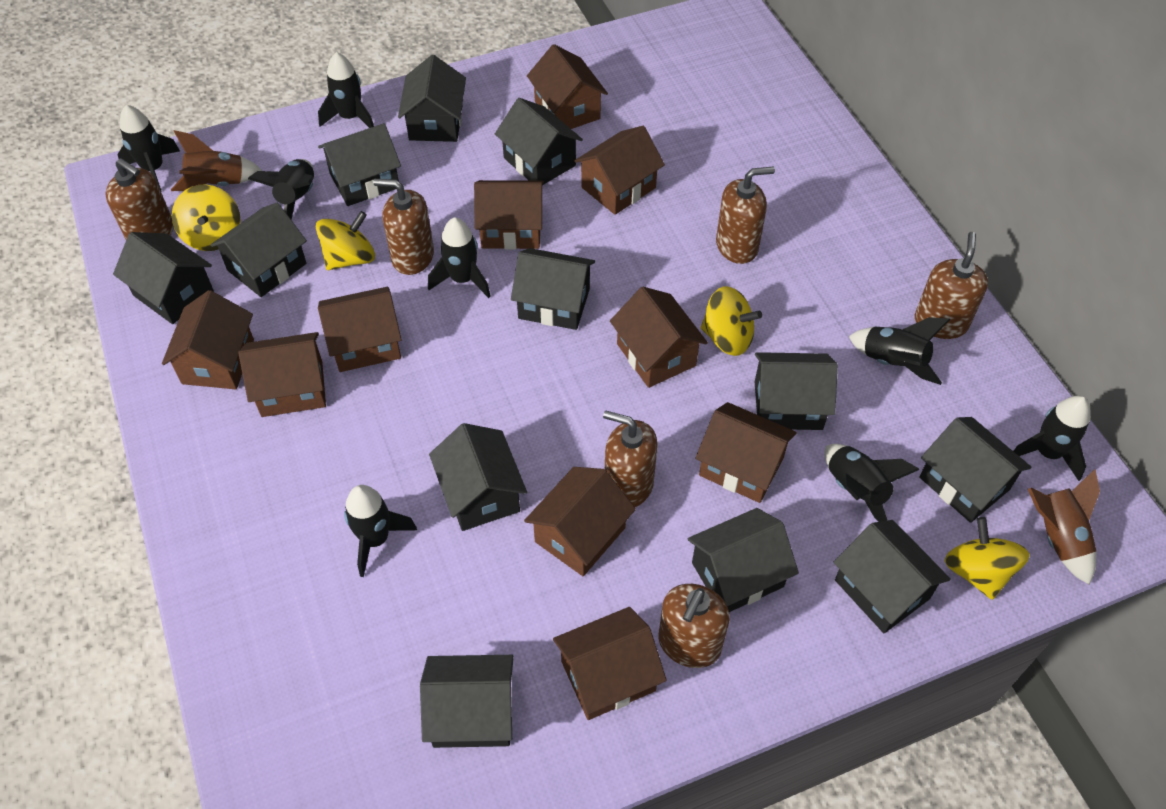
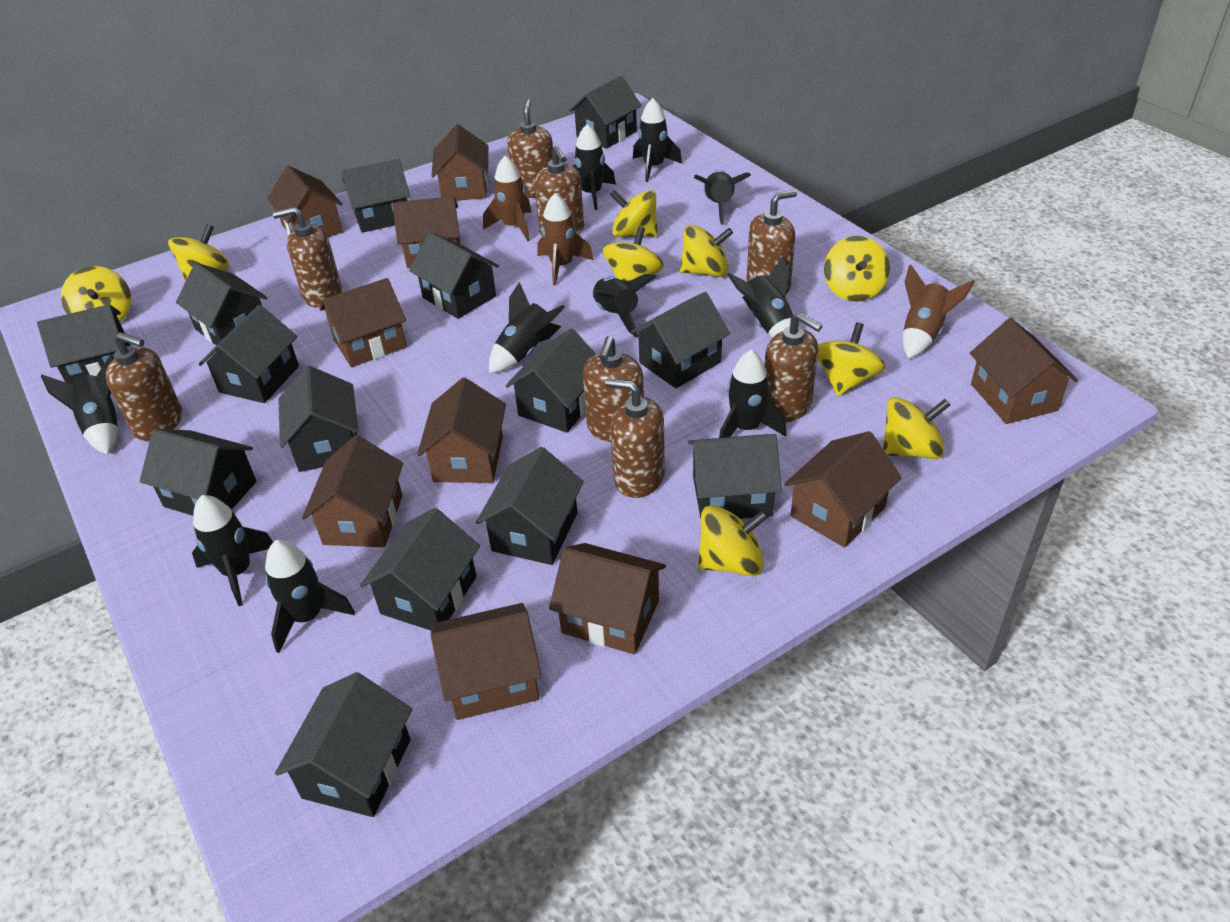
black house: [113,232,214,324] [211,203,307,297] [318,123,401,206] [398,55,466,142] [420,655,514,748] [429,423,527,531] [495,98,583,185] [511,248,595,330] [688,508,799,612] [755,352,838,430] [834,520,951,633] [919,417,1032,523] = 12 -> [37,304,130,384] [140,429,256,516] [176,263,268,345] [199,305,299,403] [275,672,412,817] [278,365,359,472] [342,159,410,233] [360,508,480,630] [409,232,499,319] [476,447,584,565] [505,329,597,433] [569,76,642,149] [631,292,730,388] [688,434,782,519] = 14
black rocket: [118,105,180,192] [248,159,314,220] [318,52,374,128] [344,485,417,577] [428,217,491,298] [824,444,920,522] [849,317,950,385] [1013,396,1091,481] = 8 -> [41,354,118,455] [192,495,273,606] [265,540,355,653] [489,282,565,373] [573,124,616,210] [593,274,656,338] [633,98,682,182] [694,170,751,225] [719,350,787,438] [727,256,793,338] = 10
brown rocket: [171,130,262,191] [1028,469,1100,585] = 2 -> [483,156,532,241] [538,193,594,286] [903,264,975,358] = 3
brown soap dispenser: [105,158,174,240] [373,179,434,275] [603,410,658,507] [659,584,730,668] [716,167,775,264] [915,232,988,339] = 6 -> [105,332,183,441] [273,207,342,308] [507,99,553,198] [534,146,584,236] [583,336,644,442] [605,378,665,498] [747,190,797,294] [764,312,823,422] = 8
yellow spinning top: [172,185,241,251] [316,211,375,270] [701,286,762,356] [944,517,1030,600] = 4 -> [61,266,131,322] [168,224,230,282] [603,227,664,282] [610,190,658,237] [680,225,733,277] [698,505,769,576] [817,322,885,396] [824,236,890,302] [883,397,950,459] = 9

